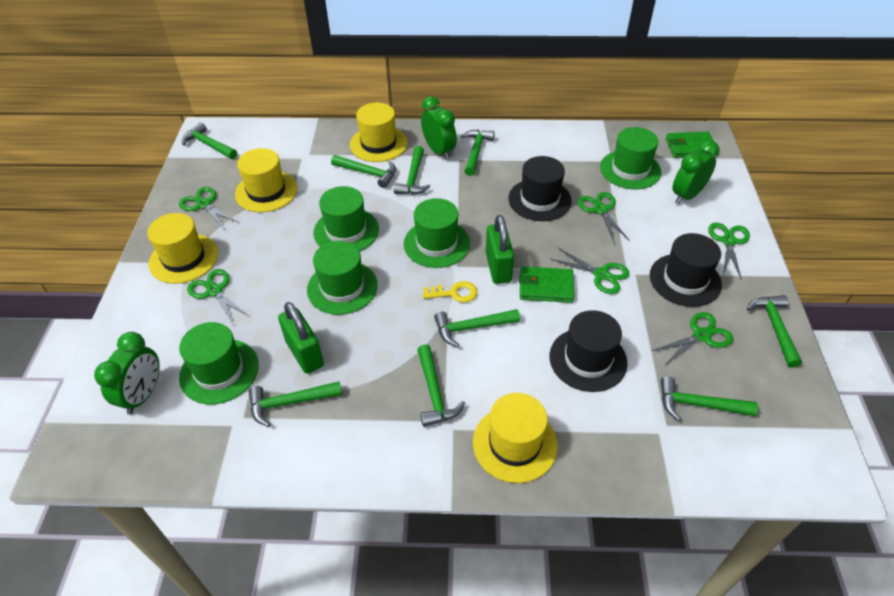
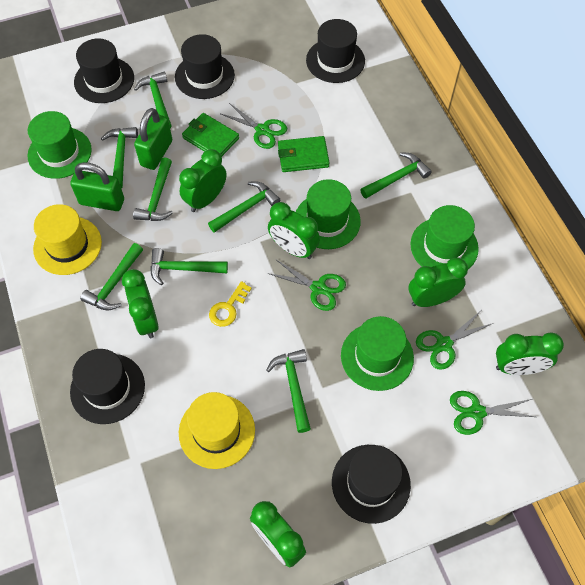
black hat: [508,156,572,221] [550,310,628,392] [650,233,722,307] = 3 -> [70,349,145,424] [74,38,134,103] [175,34,235,99] [306,19,365,83] [332,445,411,524] = 5
green clock: [94,332,160,415] [421,96,457,160] [673,140,720,204] = 3 -> [122,269,159,338] [179,149,227,212] [250,501,306,567] [268,202,320,259] [408,258,468,307] [496,333,564,375] = 6
green hammer: [182,122,237,159] [249,381,342,427] [331,155,396,188] [394,146,430,195] [417,344,465,427] [434,309,520,347] [461,130,495,176] [661,376,758,421] [747,295,802,368] = 9 -> [80,243,143,311] [101,127,138,188] [133,158,173,221] [134,72,172,128] [150,248,228,285] [208,181,280,233] [266,349,311,433] [360,153,432,199] = 8
green hat: [179,322,259,404] [307,241,378,315] [313,186,379,251] [404,198,470,268] [600,127,661,189] = 5 -> [27,111,92,179] [296,179,361,249] [341,316,414,391] [410,205,479,269] = 4
green scissors: [179,187,239,229] [187,269,250,326] [551,248,630,294] [578,192,630,242] [652,312,733,366] [708,222,750,279] = 6 -> [221,103,287,149] [267,259,346,311] [416,312,493,370] [450,391,535,435] = 4
yellow hat: [147,213,218,284] [235,148,297,212] [350,103,407,162] [473,393,558,483] = 4 -> [33,204,102,275] [179,392,255,469] = 2

